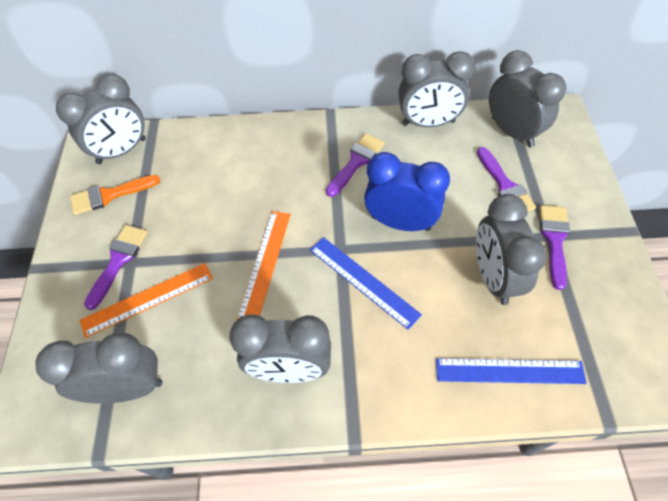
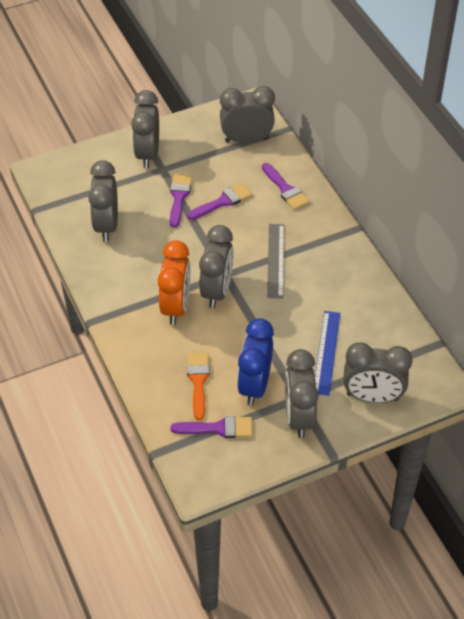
blue ruler: [310,237,422,330] [436,358,587,384] = 2 -> [315,311,340,396] = 1
grey ruler: none = 0 -> [267,224,284,298] = 1
orange clock: none = 0 -> [158,241,190,325] = 1
orange ruler: [79,263,213,338] [236,211,291,320] = 2 -> none = 0

